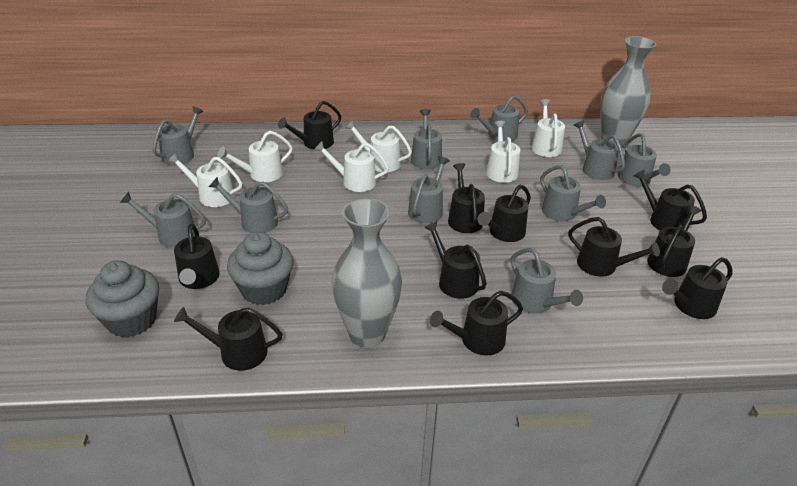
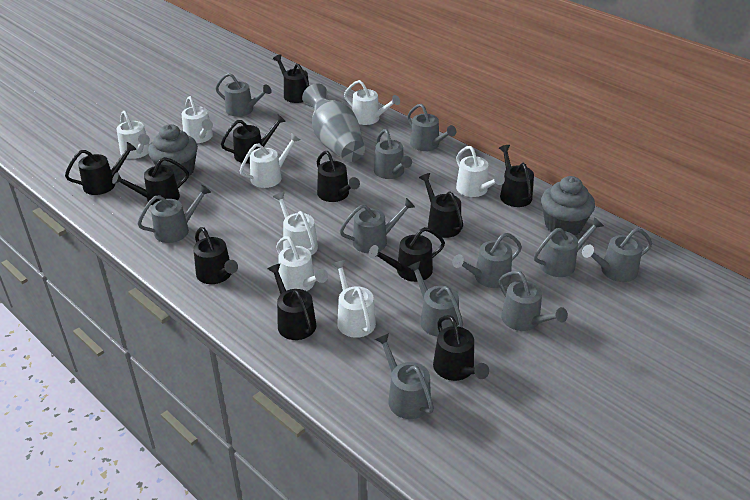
grey vase: [332,198,402,348] [600,36,657,148] = 2 -> [302,83,365,162] = 1
grey watering can: [120,192,206,248] [152,106,204,165] [209,177,288,233] [408,156,450,223] [411,109,442,169] [470,95,528,141] [511,248,583,314] [540,165,606,221] [573,120,625,180] [618,133,671,187] = 10 -> [137,185,211,243] [215,73,272,117] [340,198,415,253] [374,129,412,179] [375,333,434,419] [407,104,456,151] [408,261,463,337] [452,233,522,288] [499,271,568,331] [534,217,604,277] [582,228,652,282] = 11
white watering can: [168,153,242,207] [217,131,293,182] [314,141,389,192] [345,120,412,172] [486,121,520,183] [531,99,565,157] = 6 -> [117,111,150,159] [182,96,213,143] [240,133,300,188] [273,192,318,255] [276,236,328,291] [332,260,376,338] [344,80,400,125] [456,146,505,197] = 8

